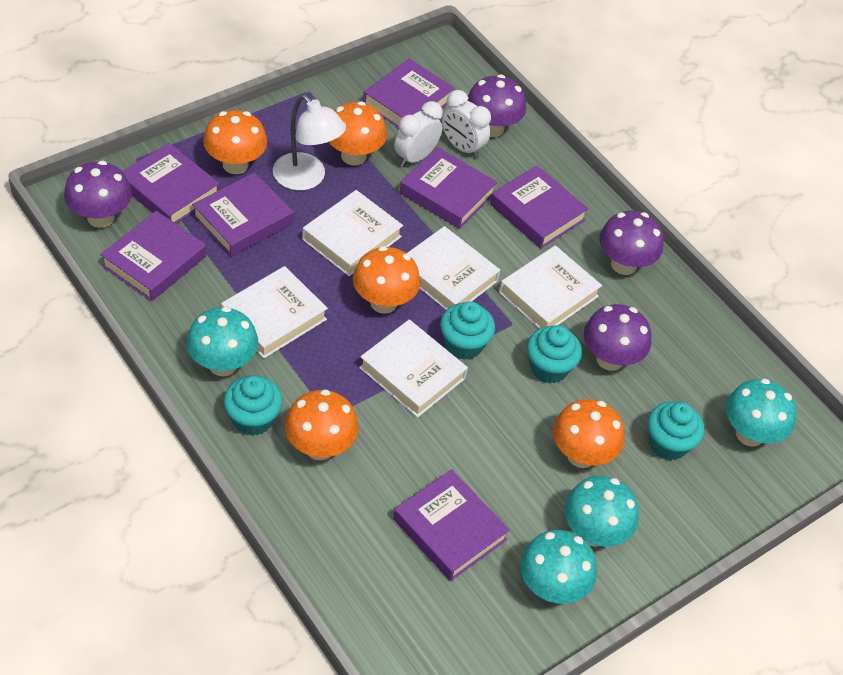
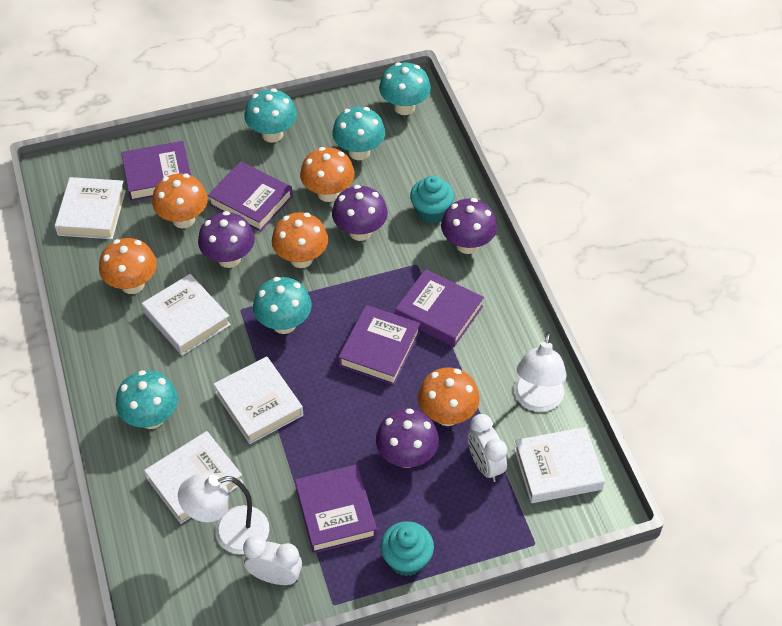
purple book: [100,211,206,301] [122,143,219,224] [192,172,293,256] [363,59,455,128] [393,469,510,581] [399,147,497,229] [490,166,588,249] = 7 -> [121,141,191,201] [208,161,293,232] [295,464,377,553] [338,305,421,385] [395,269,484,347] = 5
turquoise cupcake: [224,375,283,436] [440,301,495,360] [527,325,582,383] [648,401,704,461] = 4 -> [380,521,434,576] [410,175,454,224] = 2
turquoise mushroom: [187,306,258,376] [520,530,597,604] [564,476,639,547] [726,378,796,447] = 4 -> [116,370,178,429] [244,88,297,143] [253,277,312,334] [332,107,385,160] [379,62,431,115] = 5
white lamp: [273,94,346,190] = 1 -> [178,473,269,554] [514,332,566,412] = 2

